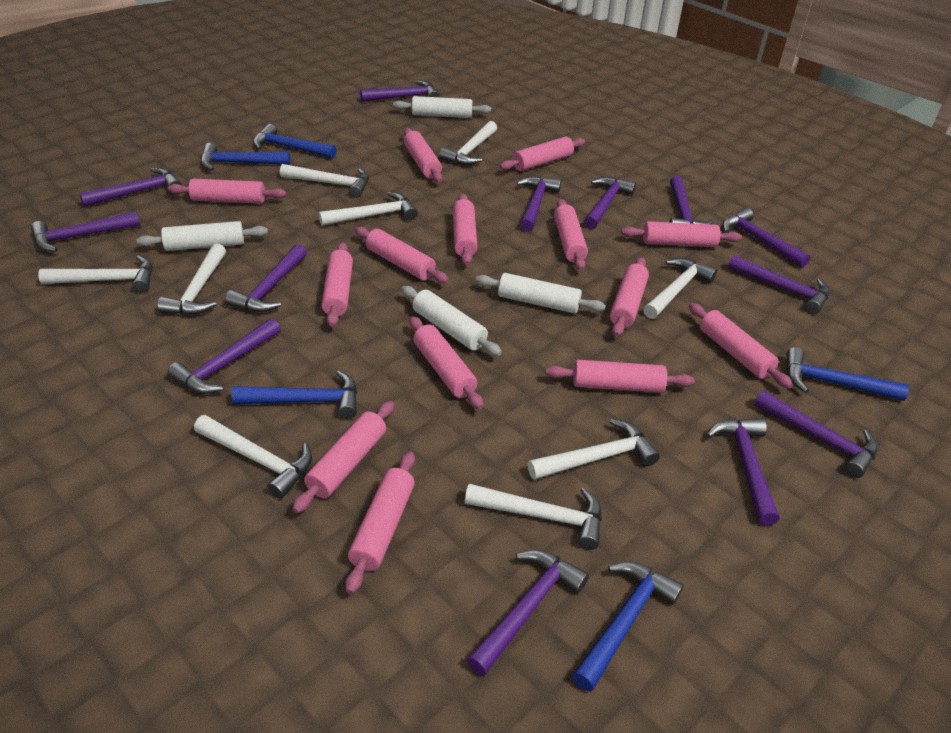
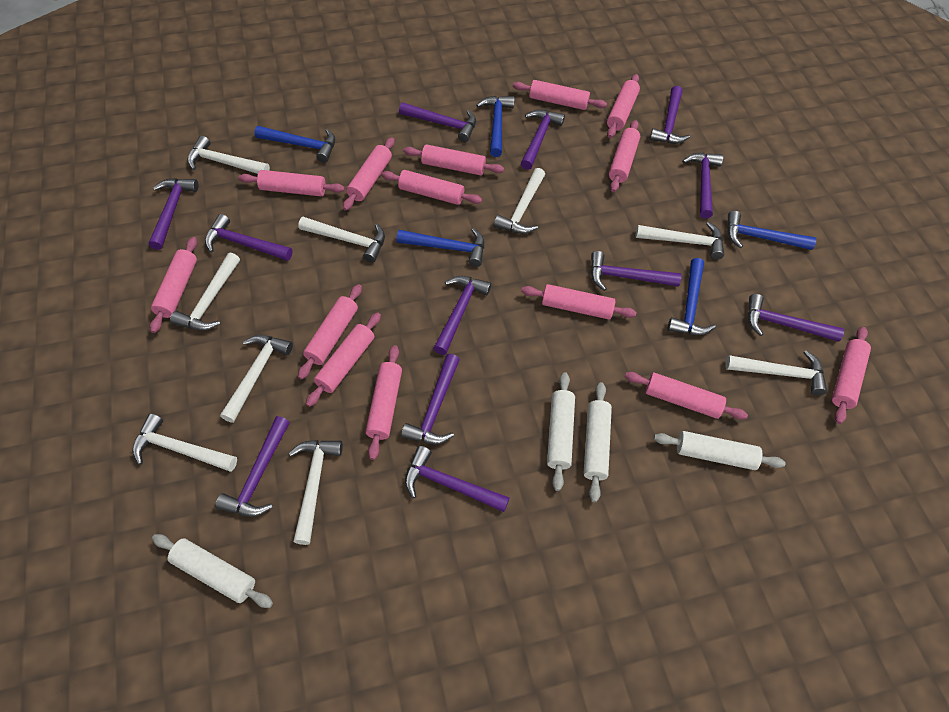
purple hammer: [31,211,141,252] [79,168,182,207] [168,318,281,394] [225,244,307,312] [360,80,439,102] [467,550,589,676] [516,176,561,232] [584,177,636,230] [669,176,714,225] [706,418,779,526] [723,208,811,268] [728,255,830,314] [754,391,878,478] = 13 -> [149,178,199,250] [205,214,293,261] [215,416,290,517] [399,102,476,142] [401,354,460,445] [405,446,510,512] [433,276,491,355] [521,110,565,170] [591,251,682,291] [650,86,690,144] [682,153,723,219] [748,294,844,342] = 12

